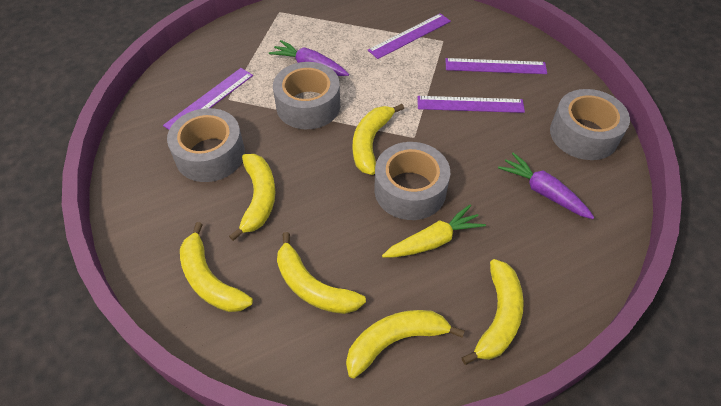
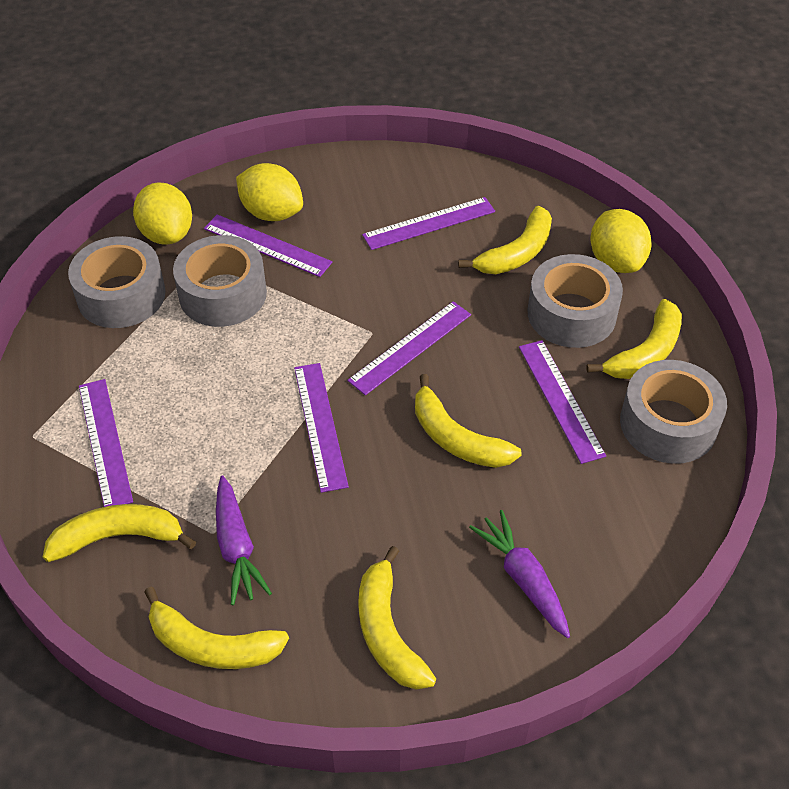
purple ruler: [163,68,253,130] [368,13,451,59] [418,96,525,113] [445,58,547,74] = 4 -> [79,379,133,507] [204,214,332,277] [294,363,349,493] [347,301,471,395] [362,197,495,250] [519,340,606,464] = 6
yellow carrot: [382,205,486,258] = 1 -> none = 0
yellow lemon: none = 0 -> [133,182,192,245] [236,163,303,221] [591,209,652,273] = 3

